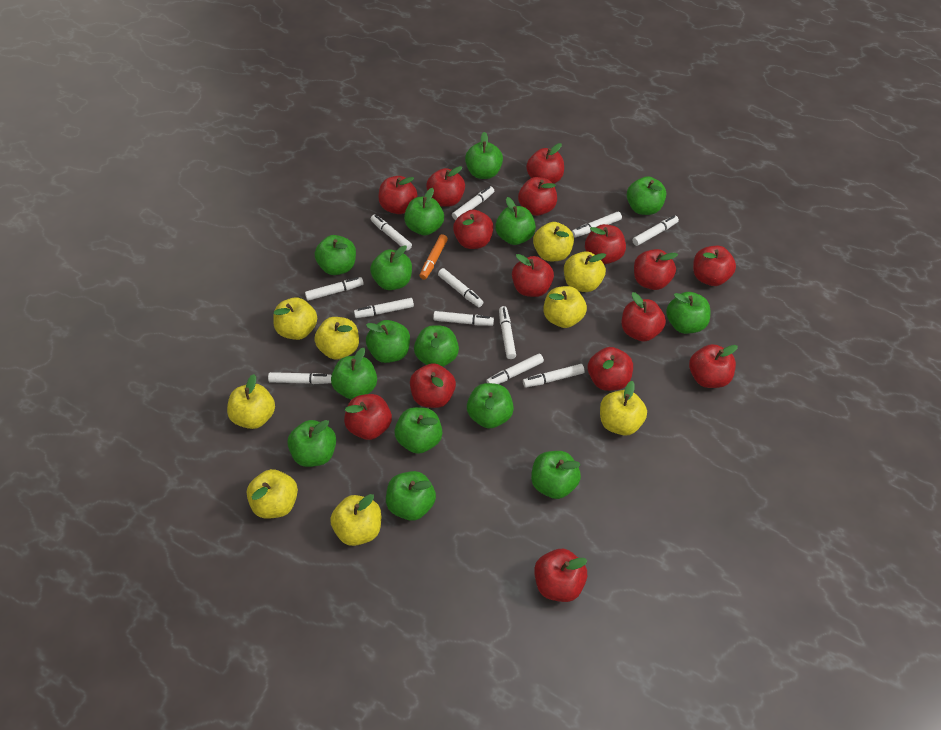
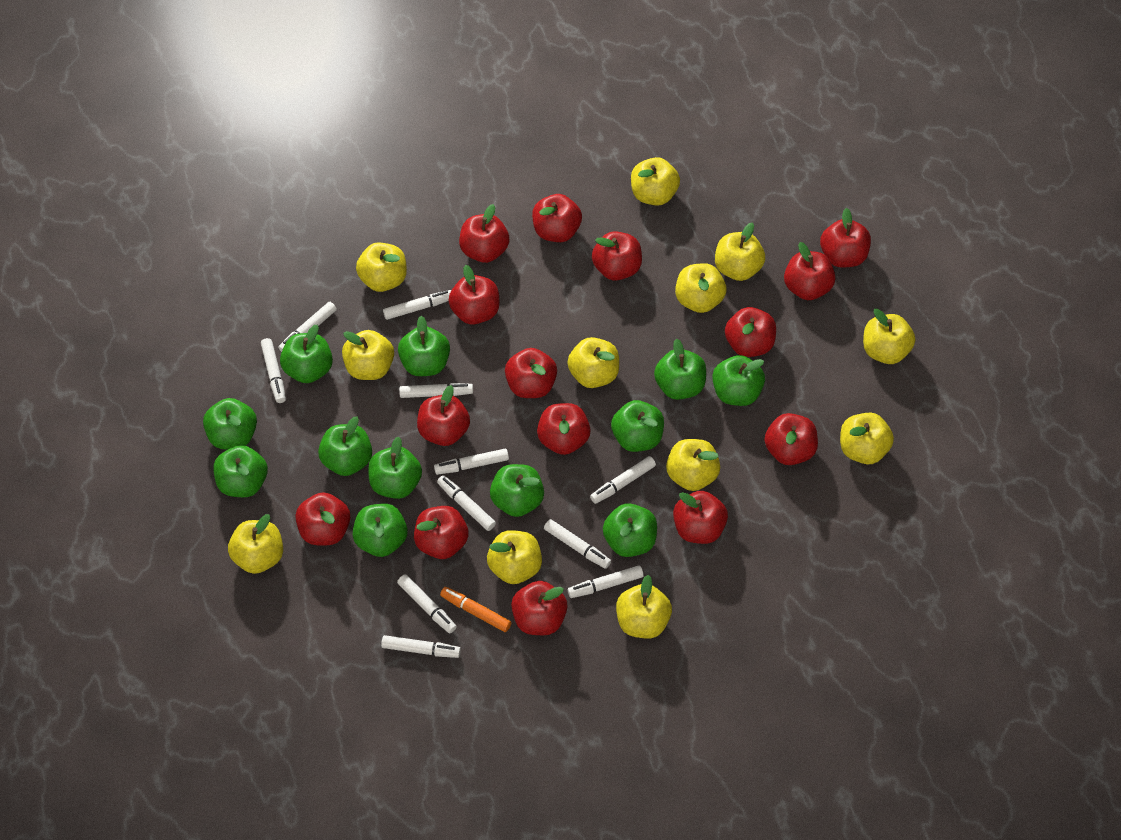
green apple: [287,420,336,467] [315,235,356,275] [331,348,377,400] [366,320,410,363] [370,245,412,290] [386,471,436,521] [395,407,442,454] [404,188,444,236] [414,325,459,367] [465,132,503,179] [467,383,514,429] [495,197,536,245] [531,451,581,499] [627,176,666,215] [666,292,710,334] = 15 -> [203,398,257,449] [214,445,268,497] [280,325,333,383] [318,416,372,476] [352,504,407,557] [368,436,422,499] [398,316,450,376] [490,464,544,517] [603,503,657,557] [611,400,664,452] [654,339,706,400] [712,355,765,406] = 12
white marker: [268,372,332,384] [305,277,364,301] [354,298,414,318] [371,215,412,251] [433,311,494,326] [438,268,483,307] [452,186,494,220] [486,353,544,384] [499,306,516,359] [523,364,584,388] [572,211,622,238] [632,215,679,246] = 12 -> [261,338,286,403] [278,302,337,352] [381,635,461,658] [383,290,451,320] [397,574,457,633] [399,383,473,398] [434,449,509,475] [437,475,496,531] [544,519,611,569] [568,565,644,598] [590,456,656,504] = 11
yellow apple: [227,374,275,429] [246,469,298,519] [273,297,317,340] [314,317,359,360] [330,494,381,546] [533,222,574,261] [543,286,587,328] [564,251,606,292] [600,381,647,436] = 9 -> [228,514,283,574] [342,330,394,380] [356,243,407,292] [487,530,542,584] [567,337,619,388] [616,575,672,639] [631,157,680,206] [666,439,720,491] [675,263,726,313] [715,222,765,281] [840,413,894,464] [863,309,915,364] = 12

